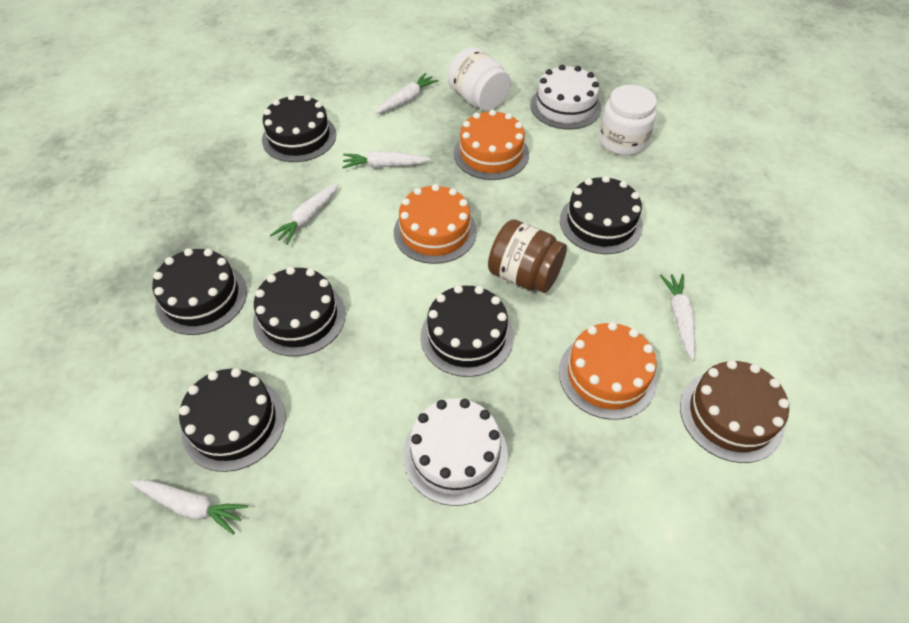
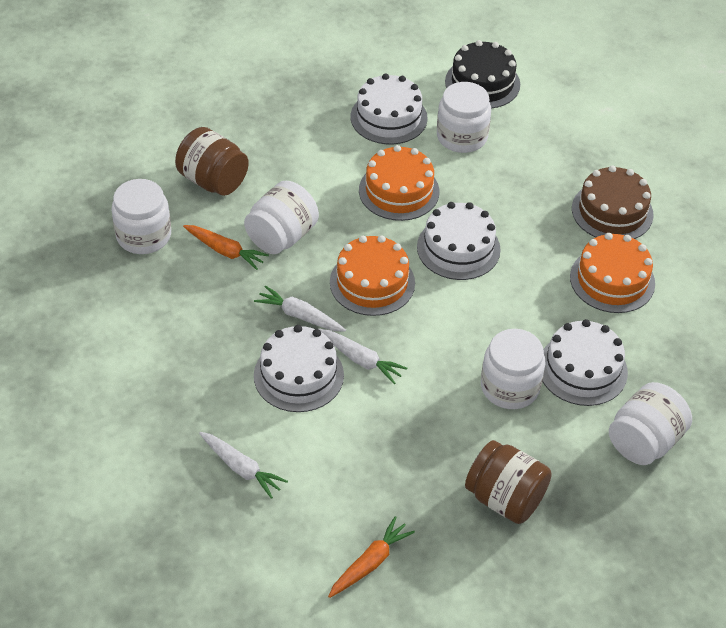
black cake: [152,248,247,335] [179,368,285,472] [253,267,346,356] [262,94,336,162] [420,285,514,377] [560,176,643,254] = 6 -> [445,40,520,108] = 1
brown jar: [488,219,567,293] = 1 -> [175,127,249,196] [465,440,552,524] = 2
orange carrot: none = 0 -> [183,225,269,270] [328,516,415,598] = 2
white cake: [403,398,508,506] [530,65,602,129] = 2 -> [254,325,344,412] [351,73,428,144] [417,202,501,280] [542,319,628,406] = 4
white carrot: [130,480,248,535] [270,183,339,245] [342,151,430,168] [375,73,439,114] [660,274,695,361] = 5 -> [199,432,288,499] [254,285,346,332] [319,329,407,384] = 3
white jar: [447,47,511,111] [599,85,657,155] = 2 -> [112,179,171,254] [244,181,319,254] [437,82,491,153] [481,329,545,409] [609,382,692,465] = 5

